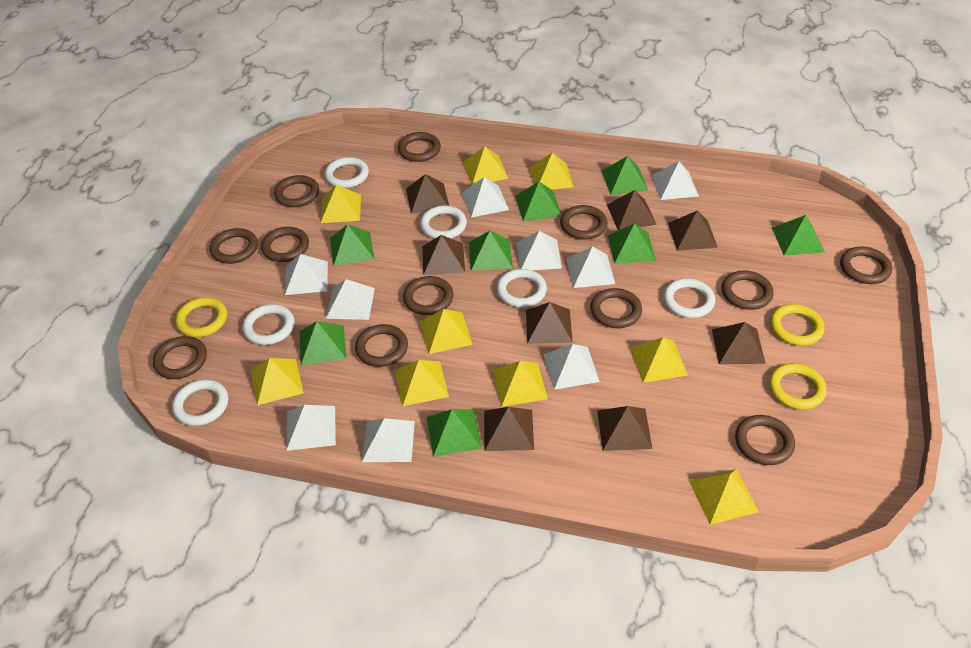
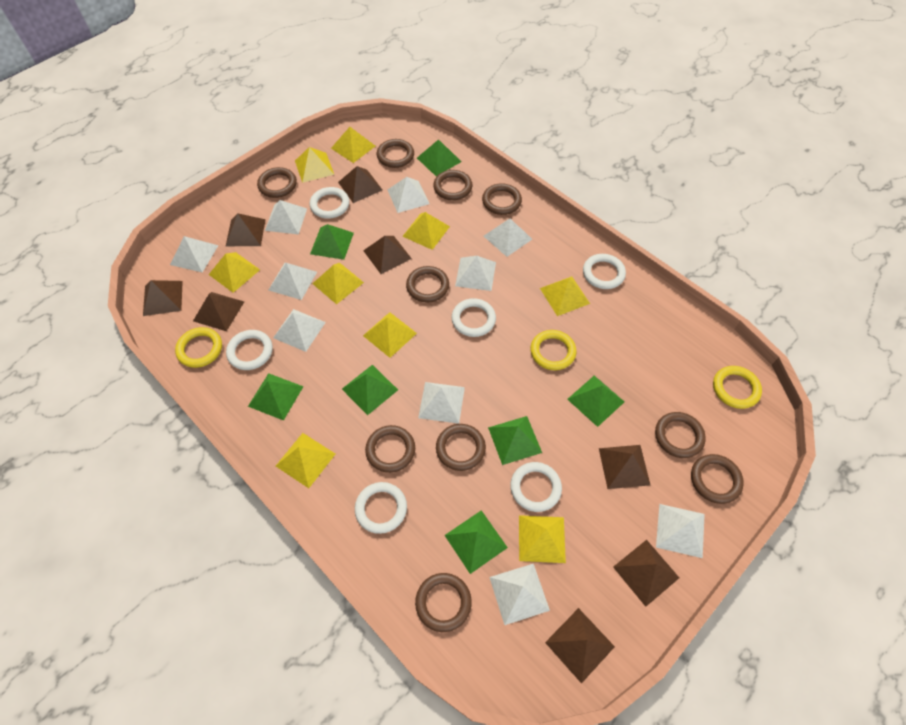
brown ring: [153,336,207,379] [210,228,258,264] [261,227,309,262] [274,175,319,207] [355,324,408,367] [398,132,441,162] [403,276,453,315] [560,205,607,240] [590,288,642,328] [722,271,774,310] [735,415,795,465] [840,247,892,284] = 12 -> [257,167,297,198] [365,425,415,473] [377,139,414,168] [406,266,449,303] [415,573,472,632] [433,170,472,200] [436,424,486,471] [482,183,522,215] [655,412,706,458] [691,454,744,504] = 10
green pyramid: [299,321,346,365] [330,224,375,266] [426,409,482,457] [469,231,513,271] [515,182,562,221] [602,156,648,195] [608,223,656,264] [772,215,825,256] = 8 -> [248,373,304,421] [310,224,354,260] [342,365,398,415] [417,139,461,176] [444,510,508,574] [488,416,542,465] [567,376,624,427] = 7
white pyramid: [285,254,328,295] [286,405,336,451] [326,279,375,320] [362,418,415,462] [462,177,509,218] [516,231,562,270] [543,344,600,390] [566,246,615,288] [652,161,699,200] = 9 -> [170,236,219,273] [265,200,307,235] [269,263,317,300] [273,309,326,352] [387,177,430,213] [418,382,465,424] [455,256,496,291] [484,219,532,257] [489,564,550,625] [656,504,705,558] = 10

